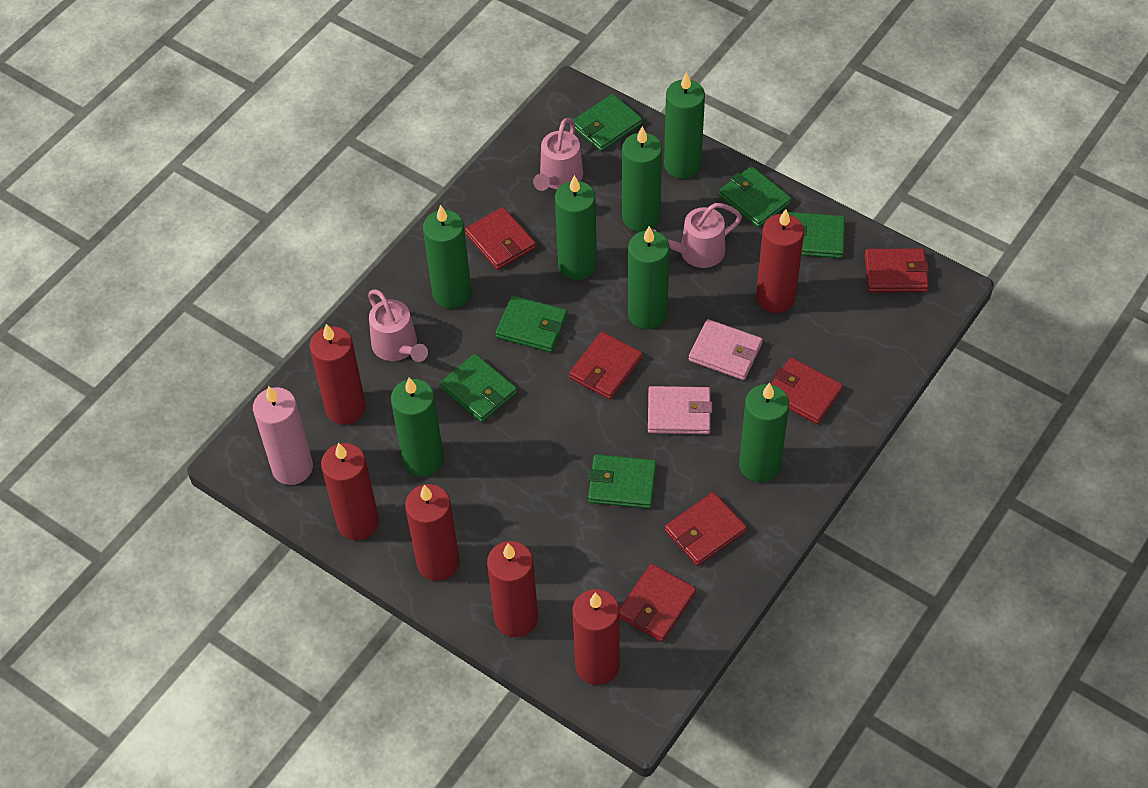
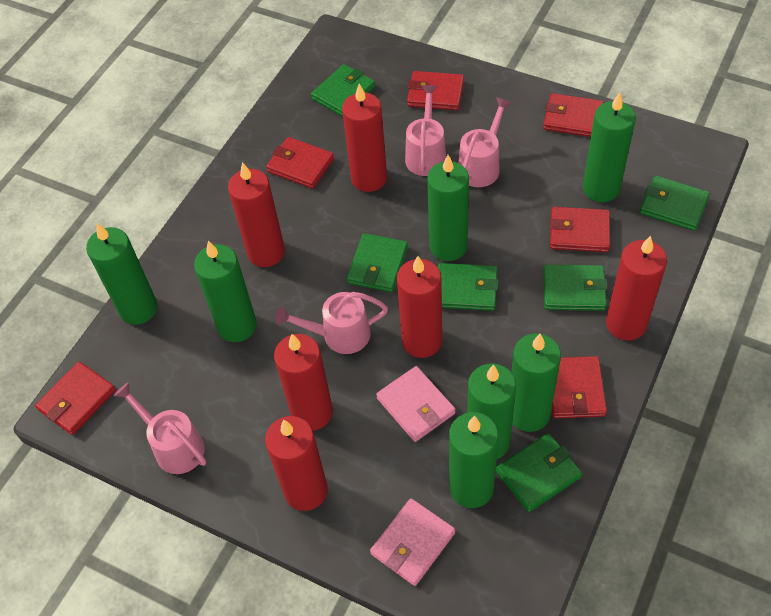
pink candle: [253,386,313,485] = 1 -> none = 0
pink watering can: [368,289,428,362] [533,118,583,191] [652,203,742,268] = 3 -> [114,382,206,474] [275,292,388,354] [405,85,446,176] [458,97,511,187] = 4

